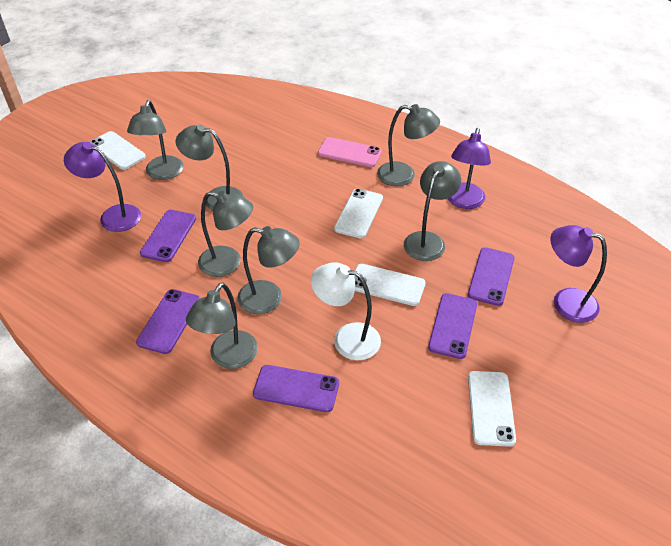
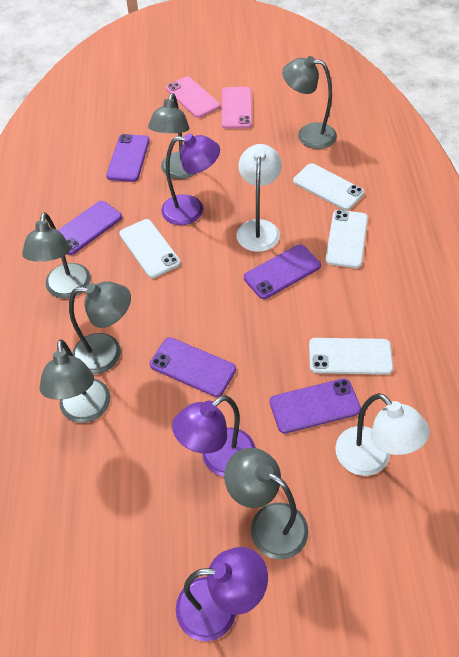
grey lamp: [127,100,183,180] [175,124,244,211] [186,283,258,369] [198,191,253,277] [237,226,300,314] [377,104,440,186] [404,161,461,261] = 7 -> [22,212,91,298] [40,339,110,423] [69,281,131,374] [148,93,195,179] [224,448,309,560] [282,56,337,149] = 6
pink phone: [318,137,382,167] = 1 -> [166,76,220,118] [222,87,252,129] = 2
white lamp: [311,262,381,360] = 1 -> [236,144,282,252] [335,393,430,476] = 2

